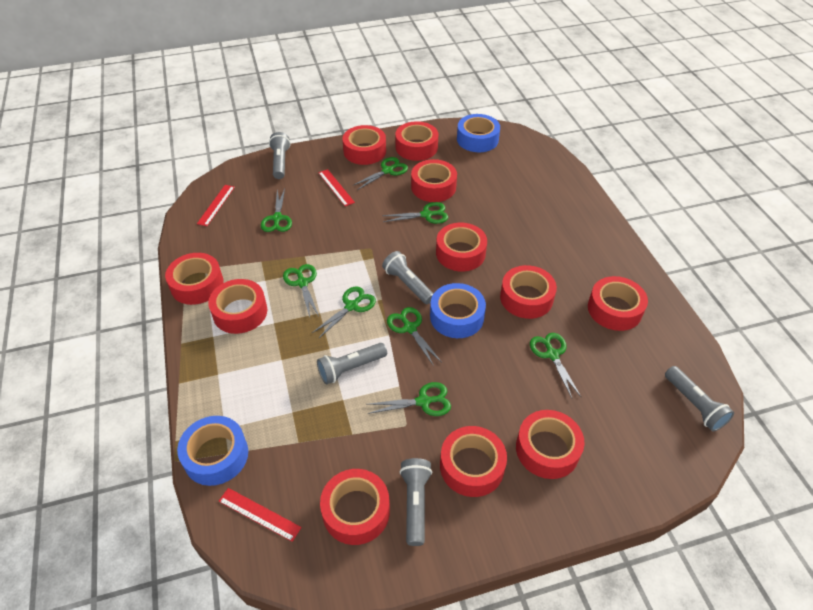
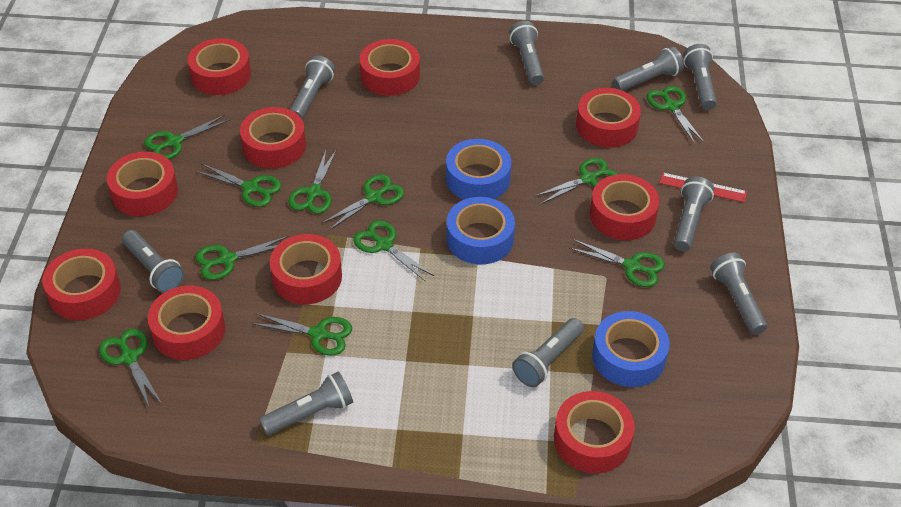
green scissors: [261,189,292,232] [283,264,319,317] [312,286,376,339] [352,157,408,190] [368,382,451,416] [382,202,448,224] [387,307,441,366] [530,333,581,398] = 8 -> [99,329,162,409] [144,115,230,159] [195,163,282,207] [195,236,289,280] [252,313,352,356] [288,149,337,214] [321,174,404,230] [353,220,434,282] [534,158,618,204] [569,239,665,287] [647,86,704,144] = 11
grey flashlight: [269,132,291,179] [317,343,387,385] [382,251,434,304] [400,458,432,546] [665,366,734,431] = 5 -> [122,230,184,293] [259,372,353,435] [290,56,335,120] [509,21,544,85] [512,318,584,387] [613,46,684,91] [674,176,714,251] [683,44,717,110] [711,253,767,335] = 9
red ruler: [197,185,235,226] [219,488,302,542] [319,169,355,206] = 3 -> [659,172,747,203] = 1
red tape: [165,253,224,305] [208,279,267,334] [320,469,390,545] [343,125,386,165] [395,121,438,161] [411,159,457,202] [436,223,487,271] [440,426,507,497] [500,265,557,319] [516,410,584,479] [588,276,648,331] = 11 -> [42,248,121,320] [107,152,178,216] [148,286,225,360] [188,38,251,95] [240,107,306,169] [270,234,342,304] [359,39,420,96] [554,391,635,473] [576,88,641,148] [590,174,660,240] = 10

